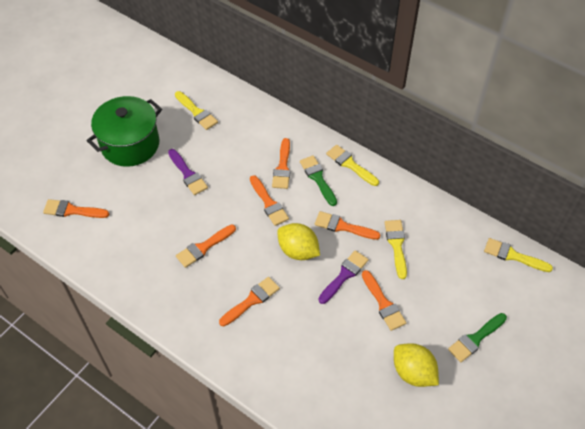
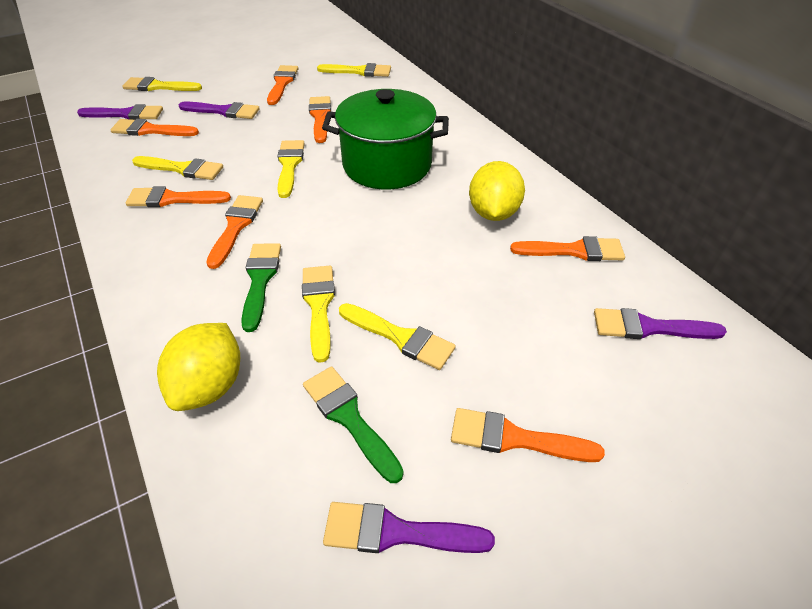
purple brush: [168,149,208,195] [318,250,369,304] = 2 -> [77,104,163,120] [179,102,260,119] [323,502,495,553] [594,308,727,339] = 4
yellow brush: [175,91,218,130] [326,145,379,186] [385,220,407,279] [484,238,553,272] = 4 -> [122,77,202,91] [132,156,223,180] [277,140,304,198] [302,266,335,363] [317,63,391,77] [339,303,456,370] = 6

